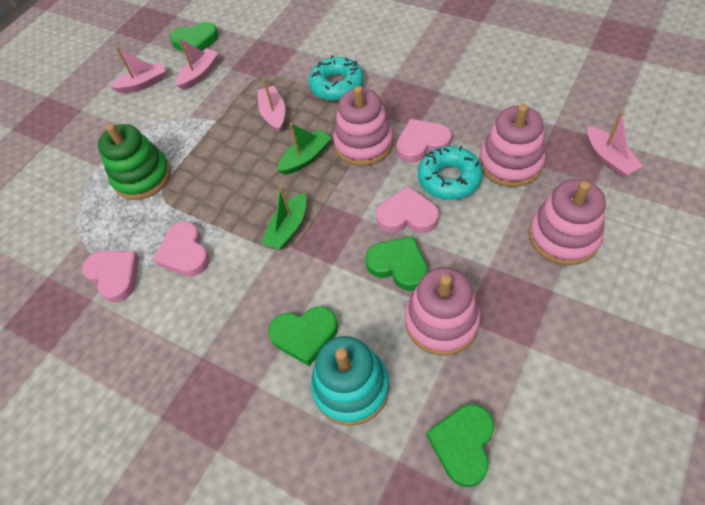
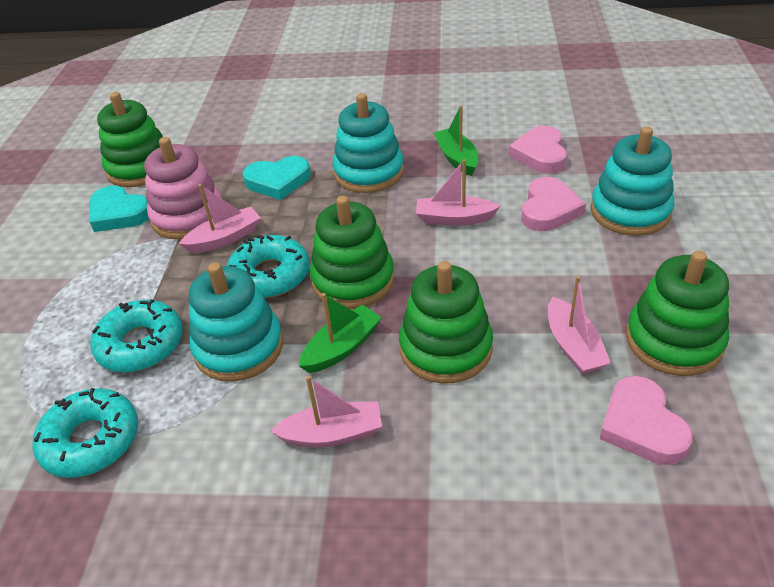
green heart: [170,22,219,53] [268,307,338,366] [365,236,428,291] [426,404,494,487] = 4 -> none = 0
green stacking toy: [98,123,171,200] = 1 -> [97,92,163,187] [310,196,395,309] [399,261,493,384] [626,251,729,376] = 4
pink heart: [82,251,140,303] [153,221,210,276] [376,186,439,233] [396,119,452,163] = 4 -> [509,126,567,173] [521,177,586,231] [600,376,693,465] = 3
pink stacking toy: [333,86,393,166] [405,267,481,355] [479,104,546,187] [529,179,606,265] = 4 -> [144,137,222,240] = 1
turquoise donut: [308,55,364,101] [418,146,483,200] = 2 -> [33,388,138,478] [90,299,183,372] [227,235,310,298] = 3
turquoise heart: none = 0 -> [90,185,149,232] [243,156,311,200] = 2
turquoise stacking toy: [311,336,390,426] = 1 -> [189,262,283,382] [333,93,404,193] [590,126,674,236] = 3

